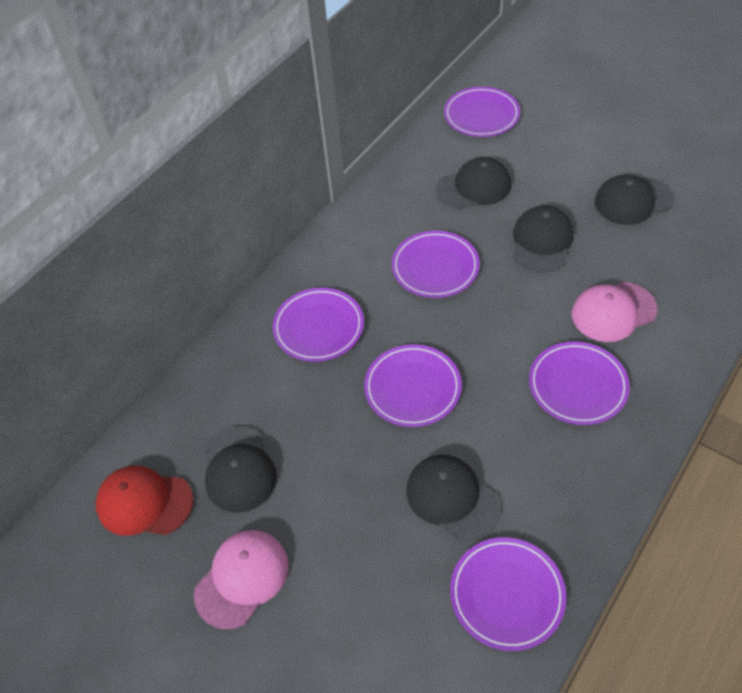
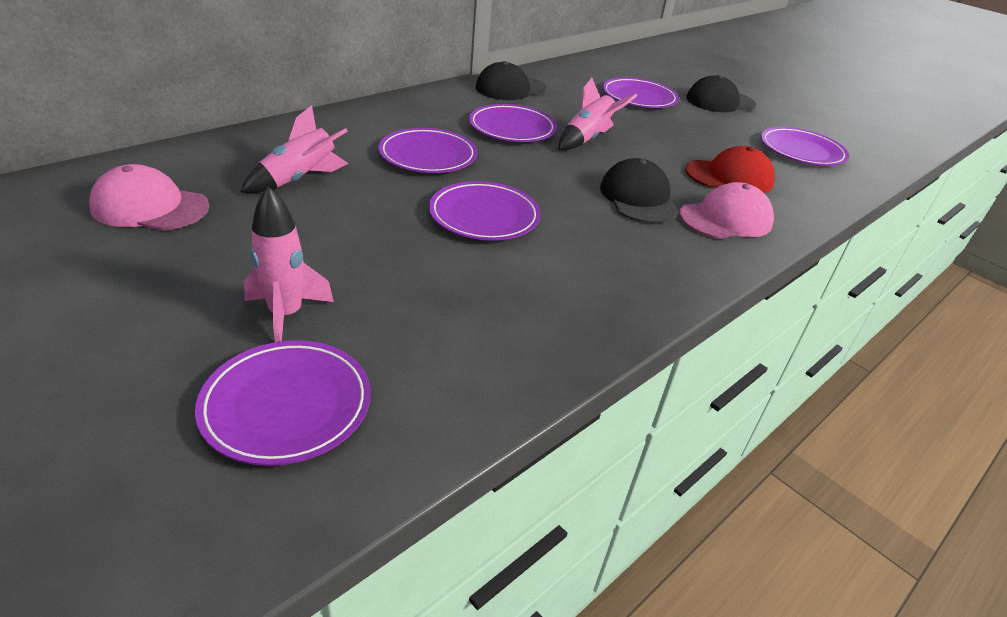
black cap: [204,426,277,513] [406,455,501,541] [436,157,511,210] [513,205,574,273] [595,174,674,225] = 5 -> [476,61,546,100] [600,158,678,223] [686,75,756,112] = 3
pink rocket: none = 0 -> [240,105,349,193] [244,186,334,342] [558,78,637,150] = 3

